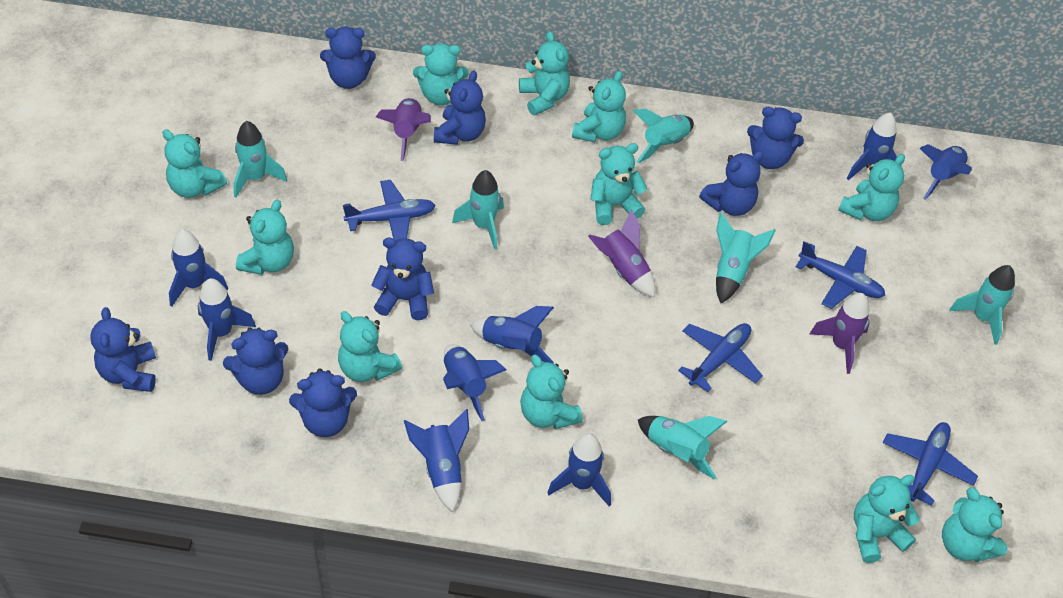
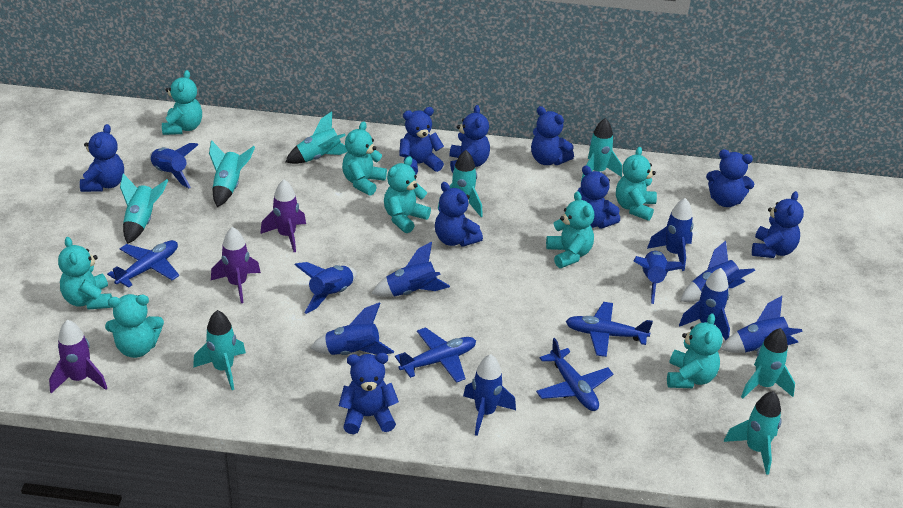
blue rocket: [169,230,228,307] [198,278,256,361] [404,409,469,512] [443,344,506,421] [470,306,554,363] [547,433,611,506] [847,112,902,180] [919,144,972,200] = 8 -> [150,143,199,188] [295,262,357,314] [310,302,394,355] [372,241,450,297] [463,354,516,436] [633,251,684,304] [647,198,694,271] [679,268,730,341] [680,241,755,302] [721,296,803,353] = 10
blue teddy bear: [90,307,156,392] [223,328,288,395] [289,368,357,437] [320,26,376,89] [371,237,434,320] [434,71,486,145] [699,151,764,216] [747,107,804,169] = 8 -> [80,124,124,192] [339,353,399,434] [399,107,444,175] [435,182,483,247] [450,105,490,173] [531,106,574,165] [578,165,620,228] [706,149,754,207] [752,191,804,258] = 9
turquoise rocket: [233,121,287,198] [452,170,504,249] [633,109,694,163] [638,416,728,480] [716,213,776,303] [949,265,1015,345] = 6 -> [120,174,168,244] [193,310,246,390] [209,140,255,207] [285,111,348,164] [438,150,483,217] [581,118,622,181] [724,391,782,475] [741,328,795,398] = 8
turquoise teddy bear: [162,129,227,198] [236,200,294,275] [338,311,402,382] [413,43,469,106] [519,31,570,115] [520,355,582,429] [572,71,626,142] [590,143,647,225] [838,154,905,221] [854,475,920,563] [942,487,1008,562] = 11 -> [58,237,112,310] [105,294,164,358] [162,70,202,135] [342,121,387,196] [384,156,431,233] [546,191,594,268] [616,147,657,221] [667,313,723,388] = 8

